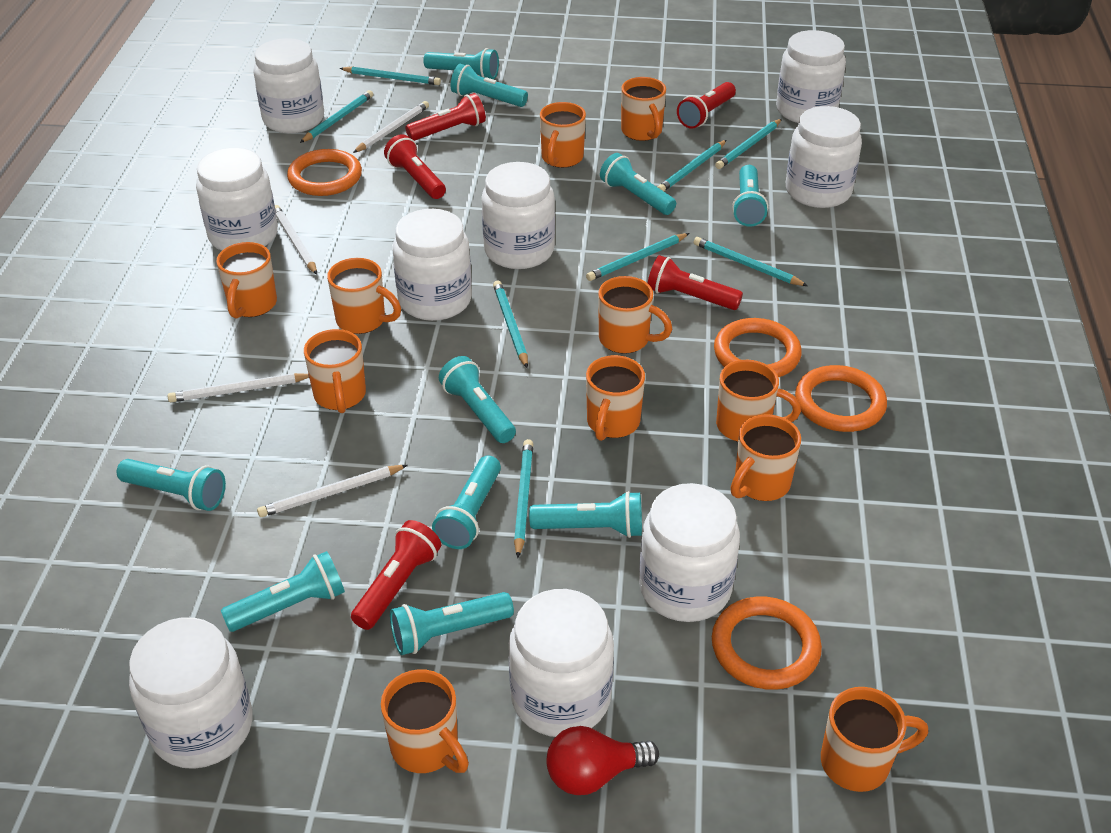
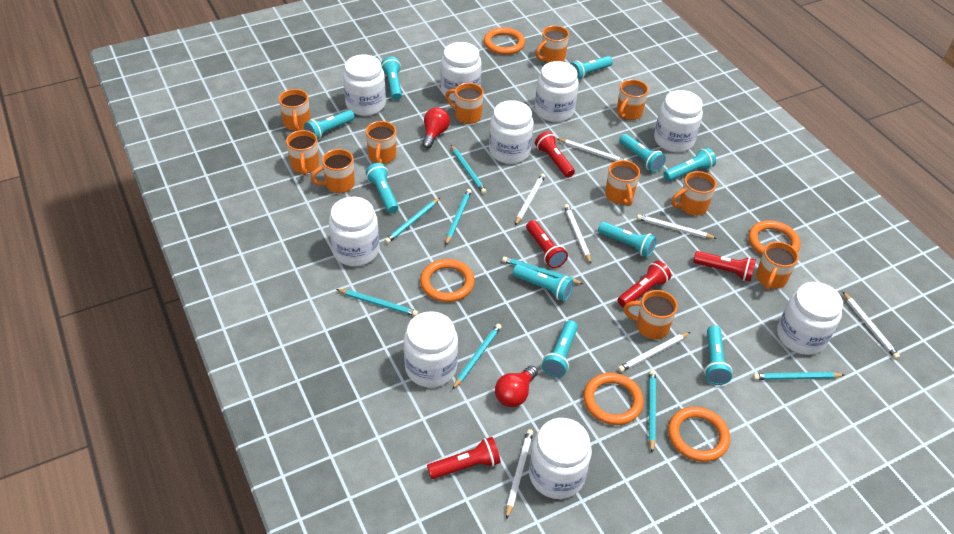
orange ring: [287,149,362,196] [712,597,822,690] [714,318,802,378] [795,365,887,432] = 4 -> [420,259,475,302] [484,27,525,55] [584,373,644,425] [668,407,730,462] [748,220,801,255] = 5
red light bulb: [546,726,659,795] = 1 -> [422,108,450,148] [495,366,538,407] = 2
white pencil: [168,373,309,402] [257,465,408,517] [275,205,317,275] [353,101,429,153] = 4 -> [506,429,533,520] [515,173,545,225] [558,139,627,161] [564,204,591,264] [618,332,690,372] [637,214,717,239] [843,292,900,359] = 7

